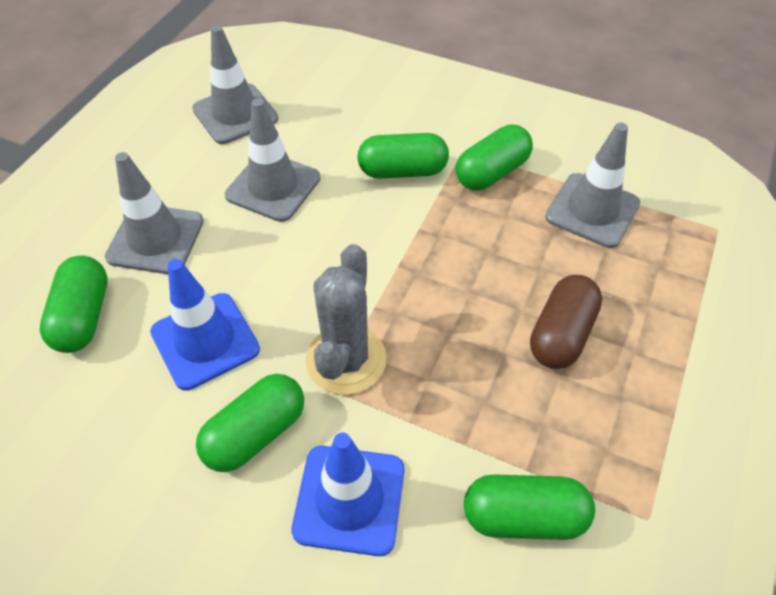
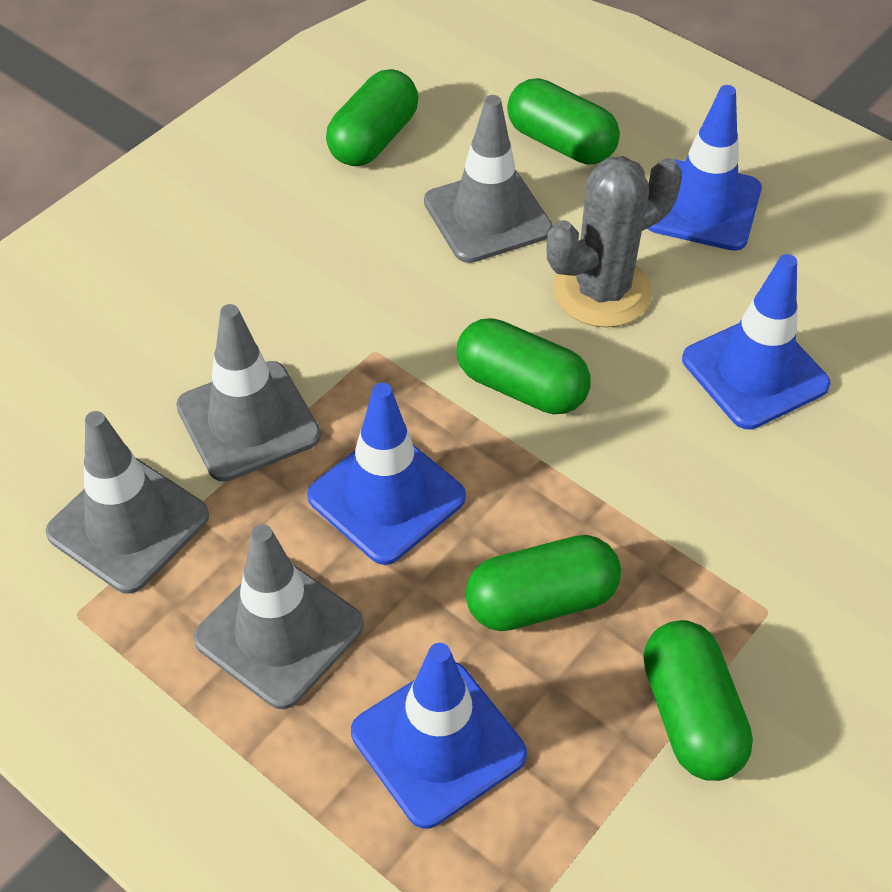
blue traffic cone: [150,259,260,390] [291,433,405,556] = 2 -> [307,383,466,565] [351,643,527,829] [647,85,762,251] [682,254,831,430] = 4
brown capsule: [530,275,602,369] = 1 -> none = 0

